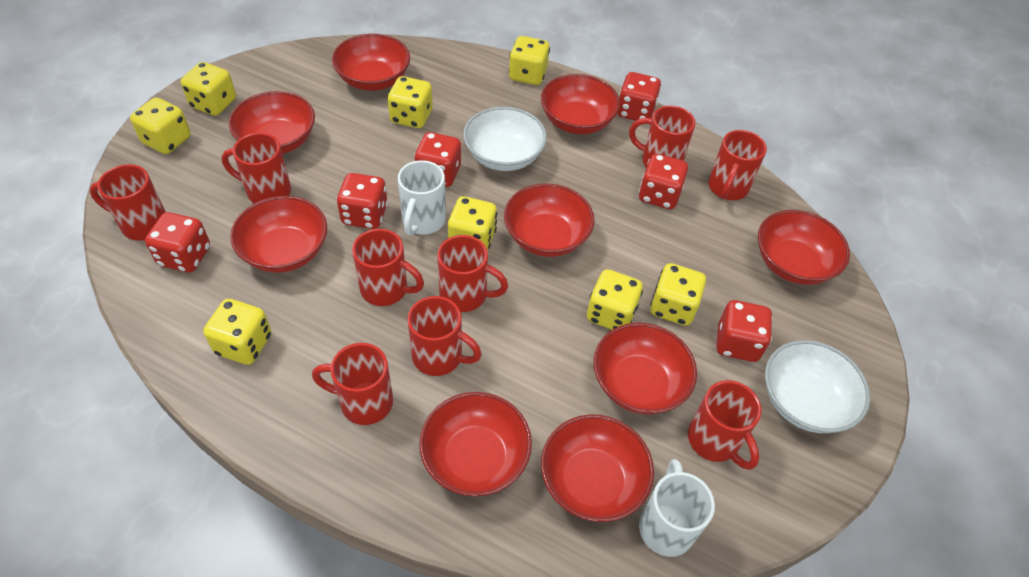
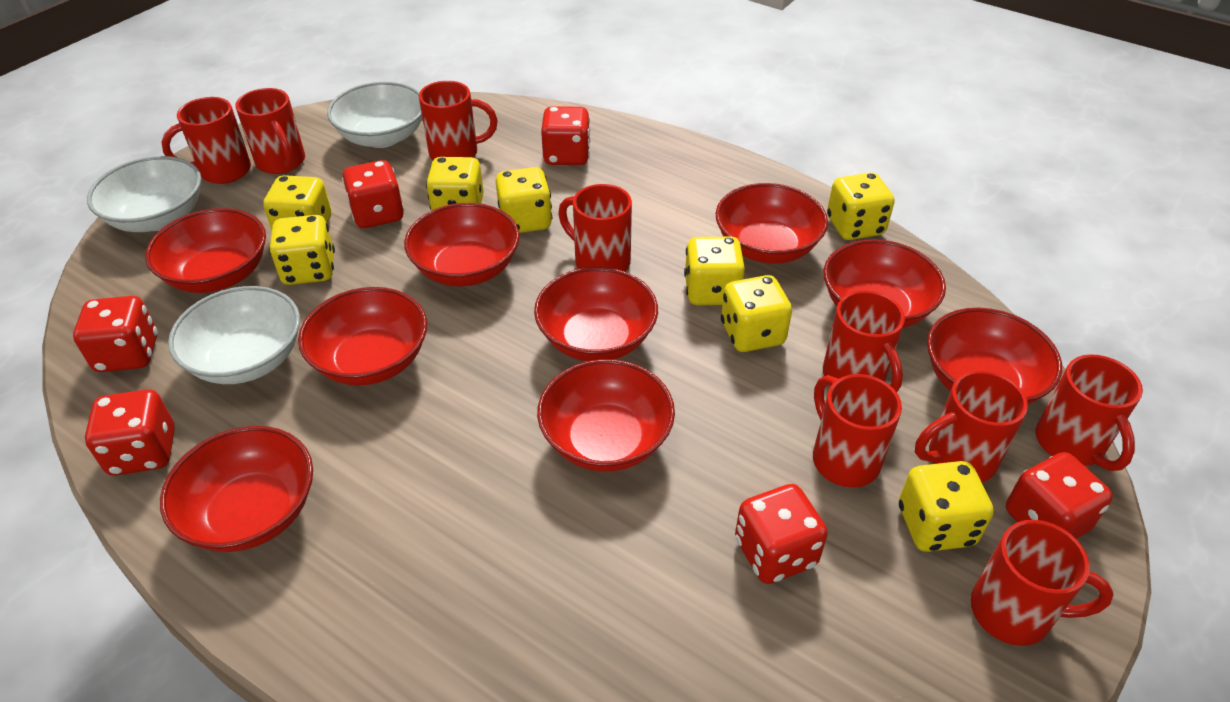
white bowl: [463,107,547,171] [765,340,870,433] = 2 -> [87,156,201,232] [168,286,300,384] [327,82,422,148] = 3
white mug: [398,160,446,236] [639,459,715,557] = 2 -> none = 0

